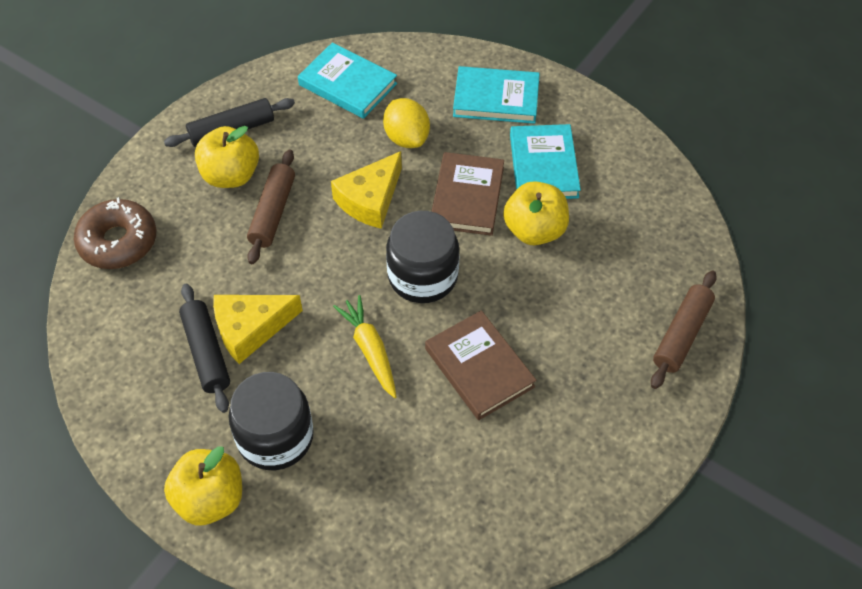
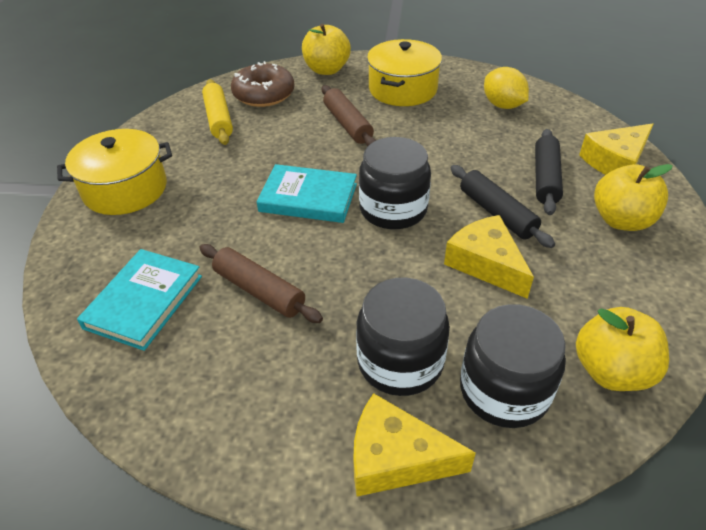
black jar: [228,372,314,470] [386,211,459,303] = 2 -> [356,278,450,396] [359,137,431,229] [460,304,566,428] = 3
brown book: [425,310,537,420] [431,152,504,236] = 2 -> none = 0
turquoise book: [298,43,397,119] [453,66,540,124] [510,124,581,199] = 3 -> [77,249,202,351] [256,164,357,223] = 2
yellow carrot: [333,295,396,398] = 1 -> none = 0
yellow cheese: [213,295,303,364] [331,151,402,229] = 2 -> [353,393,476,497] [444,215,534,299] [579,123,653,175] = 3
yellow pot: none = 0 -> [57,129,172,215] [367,39,442,106] = 2
yellow rolling pin: none = 0 -> [202,79,233,145] = 1

